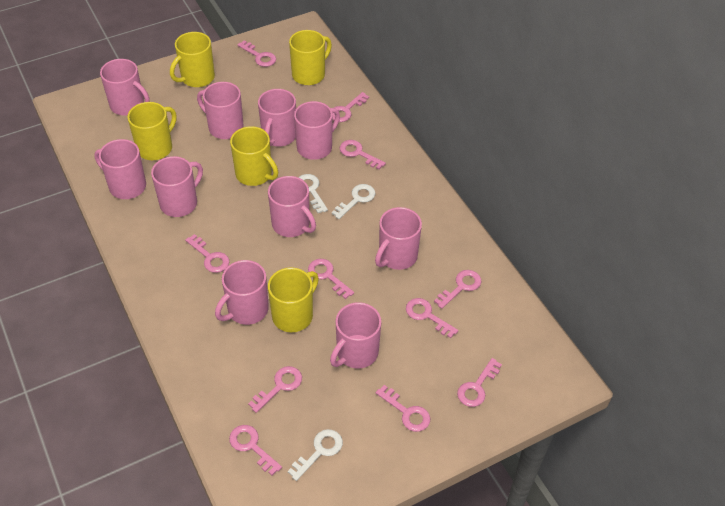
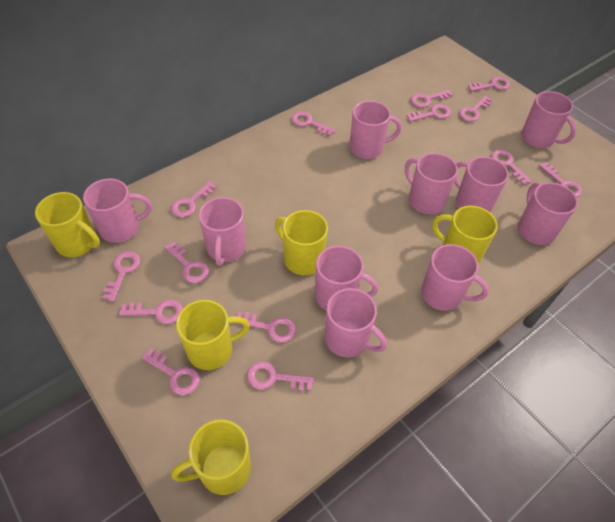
pink key: [185,234,229,273] [229,425,282,475] [237,40,276,67] [248,366,302,413] [308,259,354,299] [332,92,369,122] [340,140,386,169] [376,385,431,432] [406,298,458,338] [434,270,481,309] [457,358,502,407] = 11 -> [102,251,140,302] [119,300,183,324] [141,348,200,396] [165,242,209,283] [171,181,217,217] [236,312,296,343] [247,361,314,391] [291,111,335,136] [407,104,451,122] [411,90,453,108] [459,96,492,122] [468,77,510,92] [491,150,532,185] [539,162,583,197] = 14
white key: [288,429,343,481] [298,174,328,213] [332,184,375,219] = 3 -> none = 0

